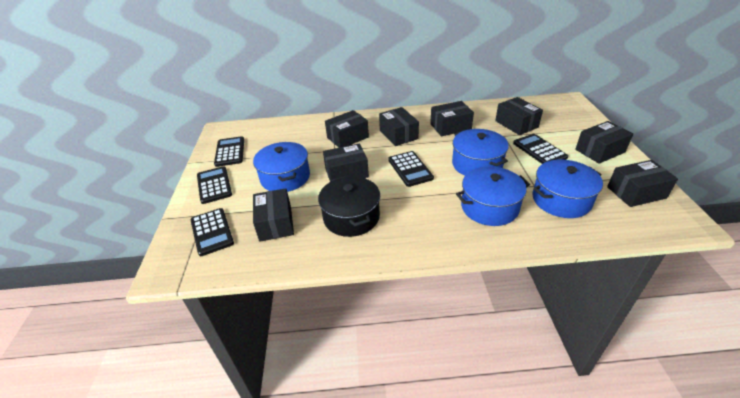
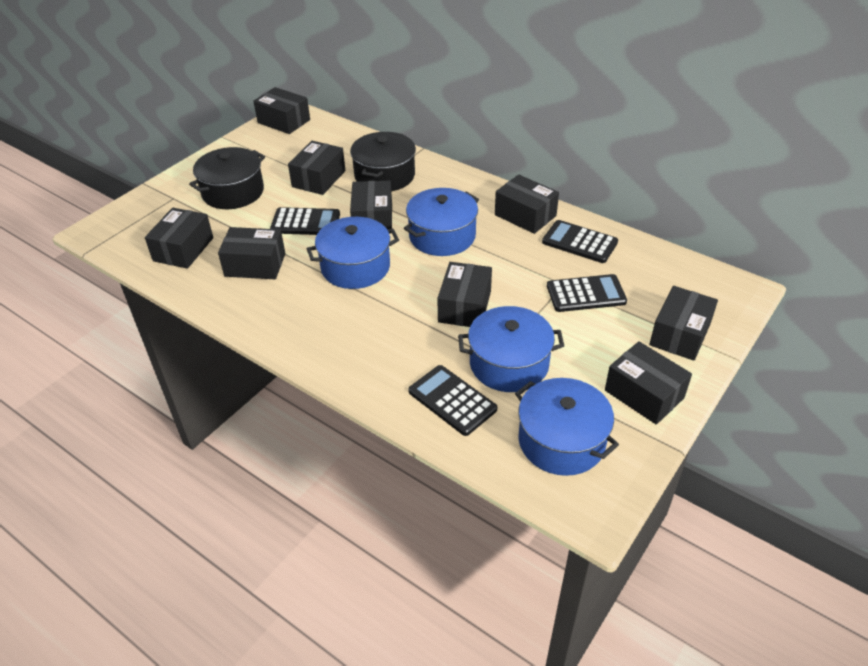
black box: [253,188,294,242] [323,144,369,182] [325,110,369,148] [379,107,419,146] [430,101,474,136] [495,97,543,135] [575,121,633,164] [607,160,678,207] = 8 -> [145,208,213,269] [218,227,285,279] [253,87,310,134] [288,141,345,195] [350,181,392,234] [437,262,492,327] [495,175,559,234] [605,341,692,425] [649,286,718,361] = 9
black calculator: [190,208,234,256] [197,166,232,204] [214,136,244,167] [388,151,434,187] [513,134,568,164] = 5 -> [270,207,340,235] [408,365,497,436] [542,220,618,263] [547,274,627,312] = 4
black pot: [318,176,380,237] = 1 -> [189,147,265,209] [350,132,416,191] = 2

